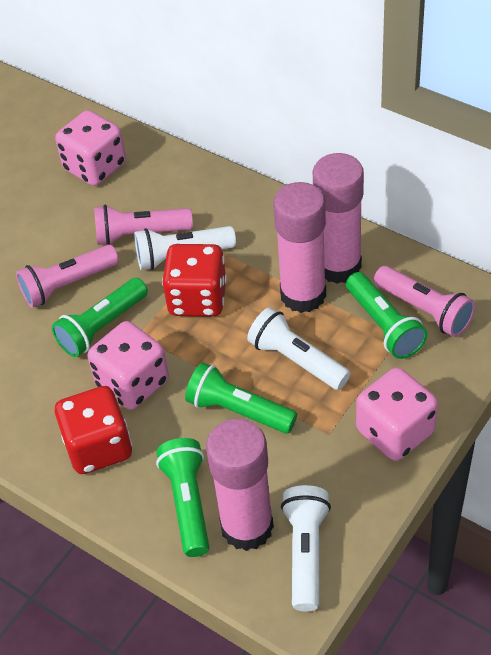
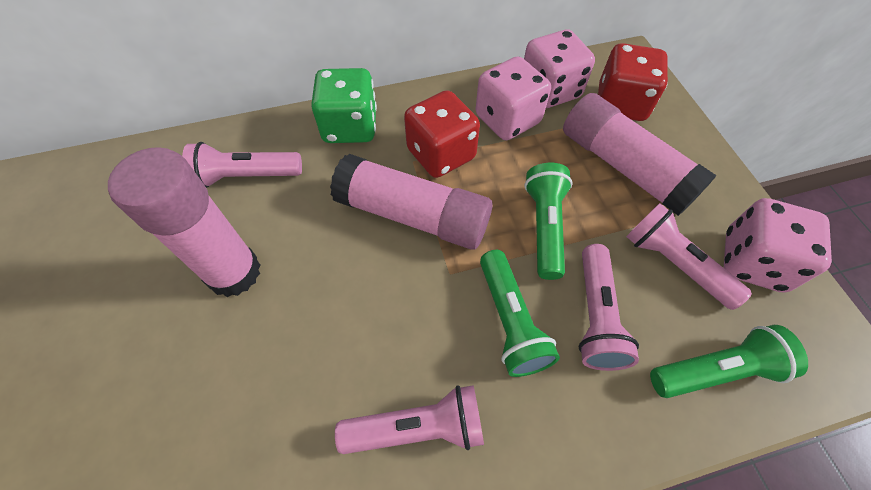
green dice: none = 0 -> [311,68,377,143] = 1
green flashlight: [52,278,148,357] [156,438,209,557] [185,362,297,434] [346,272,428,359] = 4 -> [480,250,560,377] [524,163,573,280] [650,325,808,398] = 3
pink flashlight: [16,245,119,308] [94,204,193,245] [374,266,475,337] = 3 -> [182,142,302,188] [335,385,484,454] [579,244,639,371] [626,203,752,310] = 4
white flashlight: [134,226,236,270] [247,307,350,390] [281,485,331,611] = 3 -> none = 0

